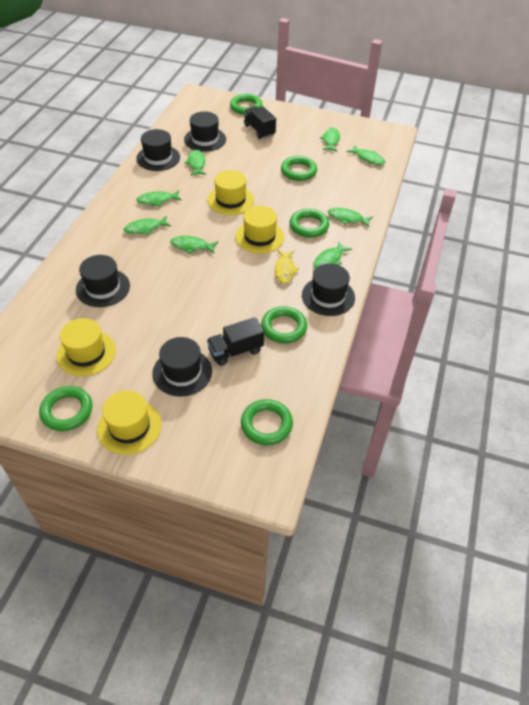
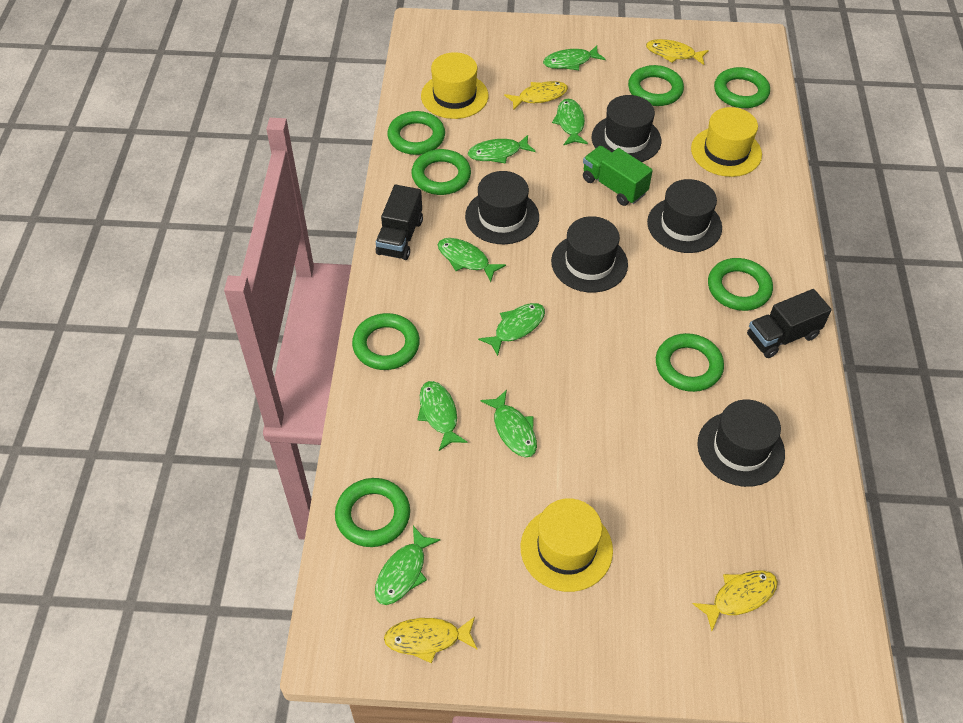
green ring: [39,386,93,431] [230,94,263,115] [241,399,293,445] [261,306,307,343] [281,156,317,181] [290,209,329,238] = 6 -> [335,478,410,547] [352,313,420,370] [387,111,445,155] [411,149,471,195] [628,65,684,106] [656,333,724,392] [708,258,773,311] [714,67,770,108] = 8
green truck: none = 0 -> [583,146,653,206] = 1
yellow fish: [274,250,299,284] = 1 -> [384,617,477,663] [504,81,568,110] [646,39,709,65] [693,570,778,631] = 4
yellow hat: [56,318,116,376] [97,390,162,455] [208,170,254,215] [235,206,284,253] = 4 -> [421,52,488,119] [520,498,613,592] [691,107,762,177] = 3

